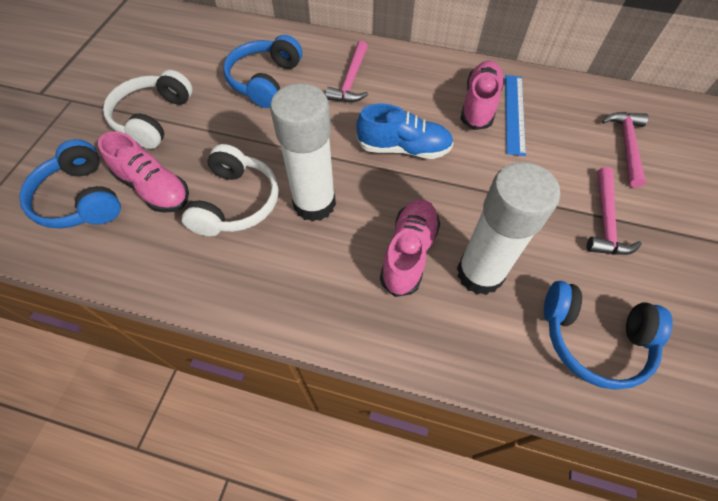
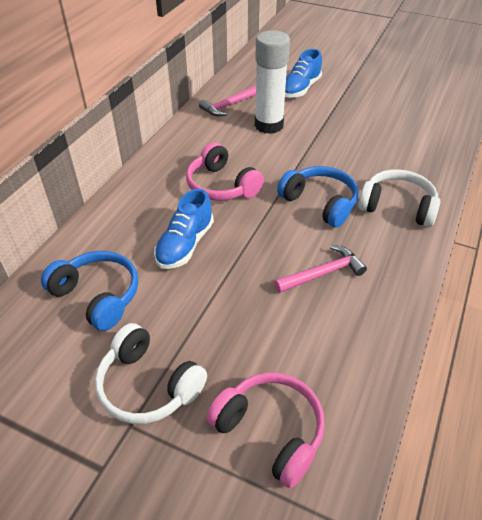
blue headphones: [19,139,121,228] [223,35,302,108] [544,281,673,390] = 3 -> [41,251,138,331] [277,166,359,228] = 2
blue ruler: [505,75,526,156] = 1 -> none = 0
blue shoe: [356,104,454,159] = 1 -> [154,189,214,269] [285,49,322,98] = 2
pink hammer: [325,41,368,102] [587,167,642,255] [602,112,649,188] = 3 -> [199,85,256,116] [274,245,367,293] = 2
pink headphones: none = 0 -> [186,142,264,201] [206,372,325,488] = 2
pink shoe: [98,131,189,213] [380,199,440,297] [460,61,505,130] = 3 -> none = 0
white glue stick: [270,83,336,222] [457,162,560,295] = 2 -> [255,30,290,134] = 1

